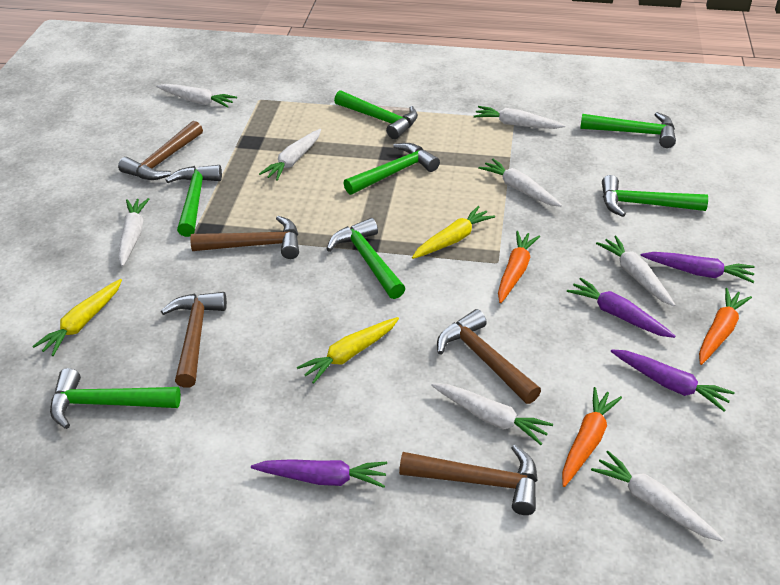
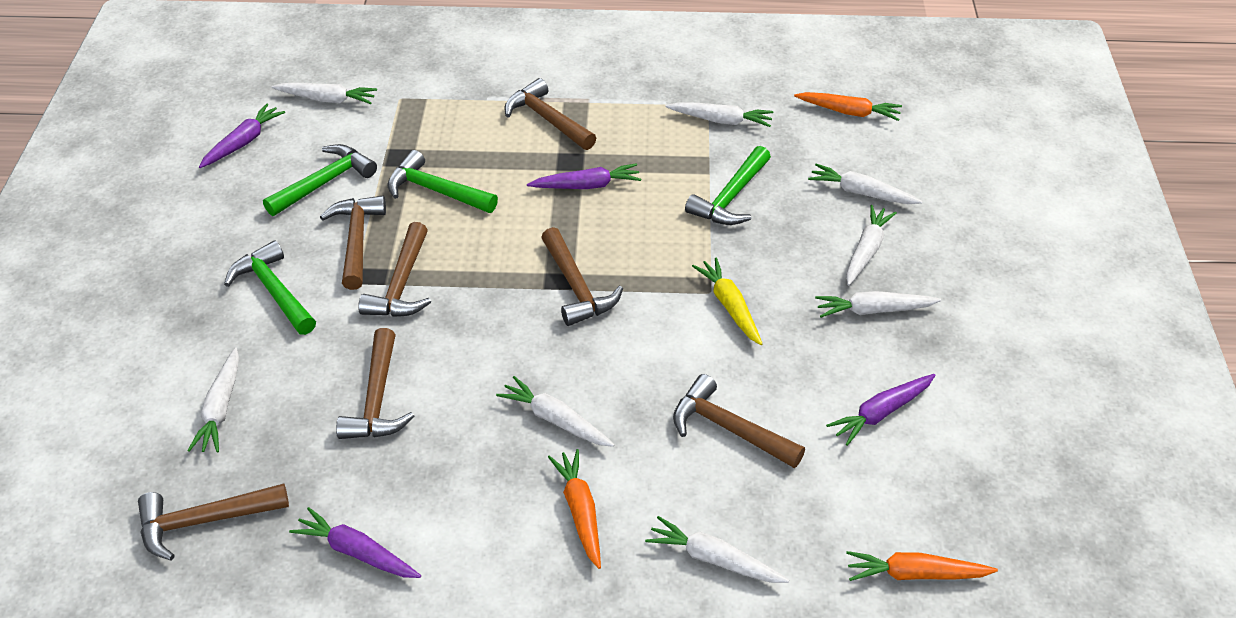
brown hammer: [118,121,203,180] [161,292,227,388] [190,216,299,259] [399,445,538,515] [437,309,541,404] = 5 -> [138,483,289,561] [320,196,386,290] [336,328,415,439] [358,222,431,317] [505,78,596,150] [541,227,623,326] [673,374,805,468] = 7
green hammer: [50,368,181,429] [166,165,222,237] [327,218,406,299] [334,90,418,139] [343,143,440,195] [580,112,676,148] [602,175,708,217] = 7 -> [224,241,316,335] [263,144,377,216] [387,150,498,213] [685,146,771,225] = 4
yellow carrot: [33,279,122,356] [297,317,399,384] [412,206,495,259] = 3 -> [692,257,762,345] = 1

